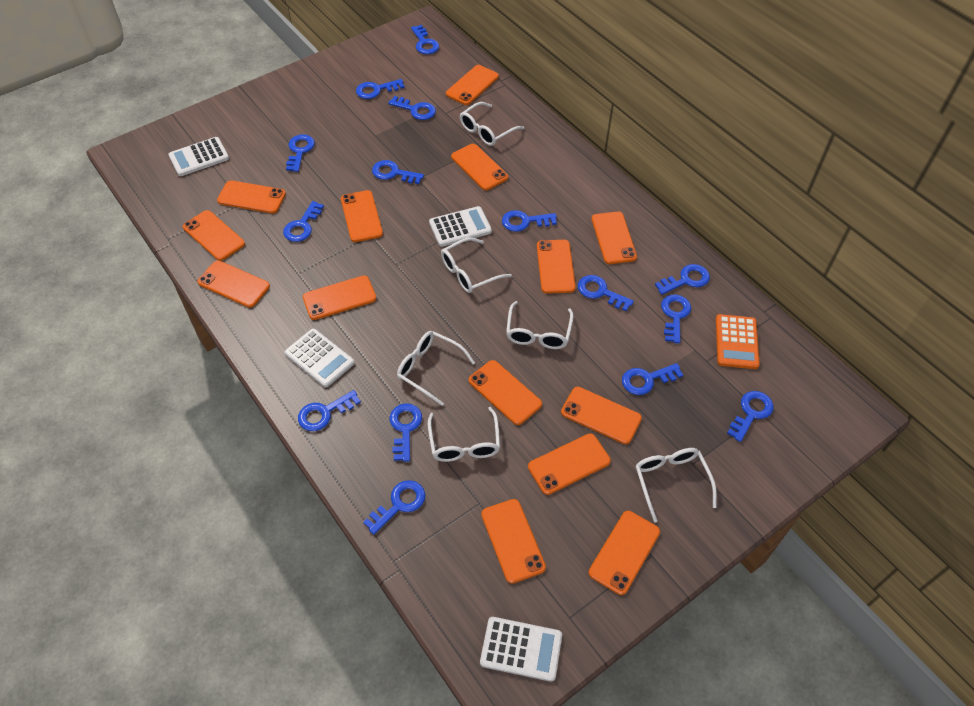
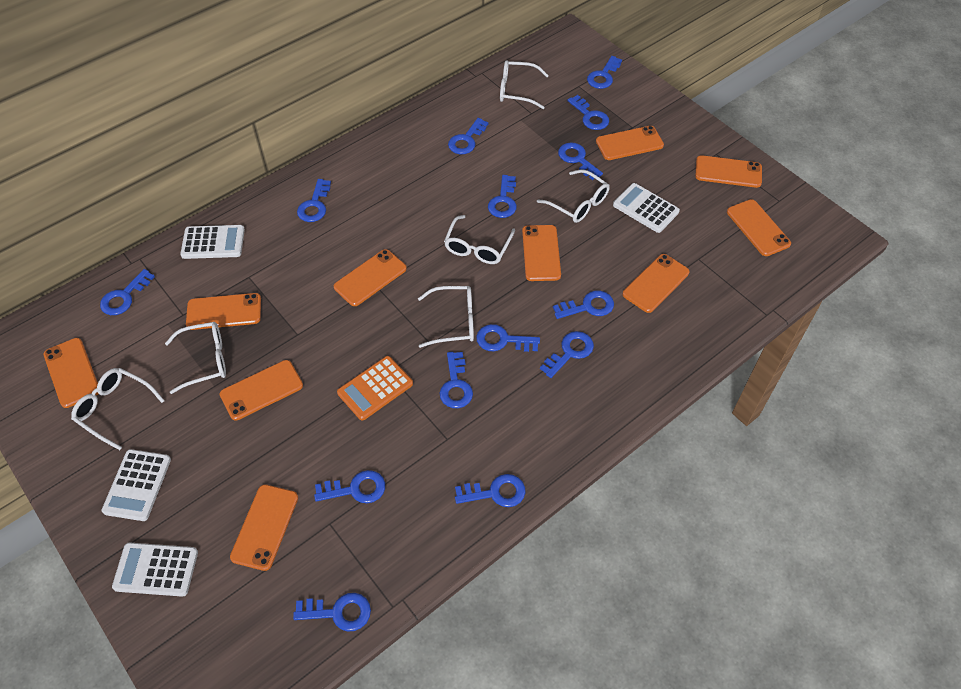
blue key: [283,201,324,242] [286,134,315,172] [298,390,361,431] [356,79,405,99] [363,480,425,535] [372,160,424,184] [388,96,436,120] [390,403,422,462] [411,25,439,54] [502,210,557,232] [578,275,634,311] [622,363,683,395] [655,264,710,295] [661,295,691,343] [727,391,774,442] = 15 -> [100,269,155,315] [293,593,371,632] [297,179,331,222] [314,470,385,503] [440,352,473,408] [448,118,489,154] [455,474,526,507] [476,324,540,352] [488,175,517,218] [540,331,594,378] [553,291,614,319] [558,142,603,180] [568,95,609,130] [587,56,622,89] = 14
orange phone: [183,210,245,261] [198,261,270,308] [217,180,286,213] [303,276,376,320] [341,190,383,242] [446,65,499,105] [451,144,508,190] [469,360,542,425] [481,499,546,584] [528,433,611,495] [537,240,576,294] [561,387,642,444] [589,511,660,595] [592,212,637,264] = 14 -> [44,338,98,408] [186,293,261,330] [220,360,303,421] [230,484,298,571] [334,249,407,306] [522,225,561,281] [596,126,664,160] [623,254,690,313] [695,155,762,188] [727,199,791,256] = 10

